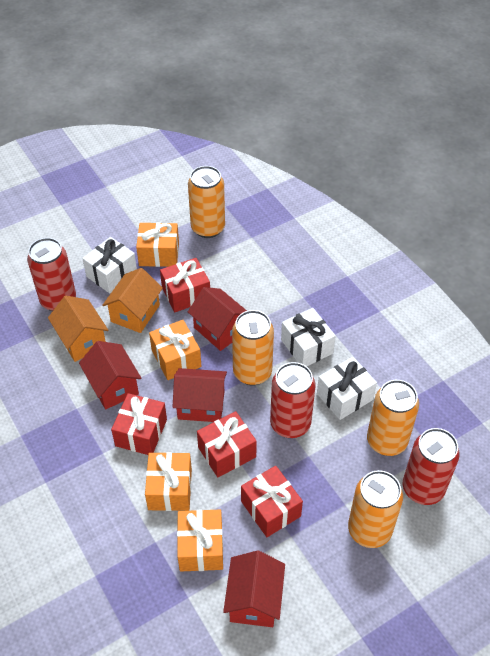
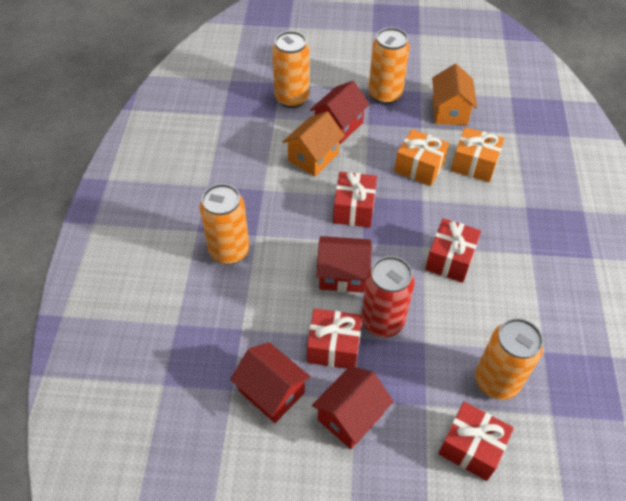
orange gift: [136,222,179,267] [145,452,192,511] [149,320,202,380] [177,510,223,572] = 4 -> [394,129,449,186] [451,127,504,182] = 2
red can: [27,238,76,311] [270,362,316,438] [403,428,460,505] = 3 -> [361,256,415,337] = 1
white gift: [82,237,137,293] [281,308,336,366] [317,357,377,420] = 3 -> none = 0

